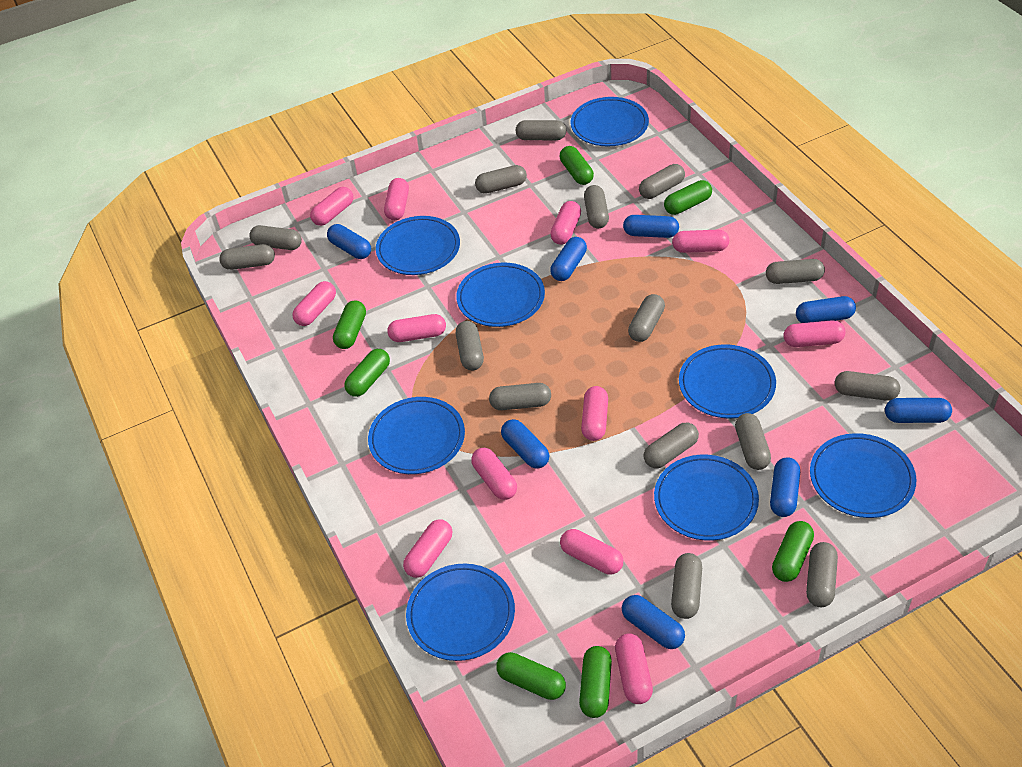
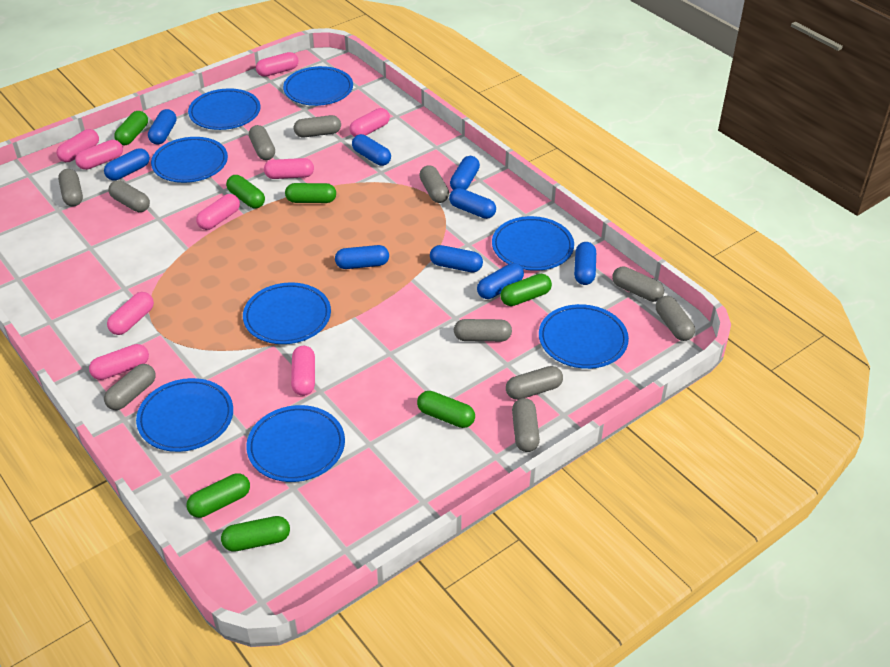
blue capsule: [327,224,371,259] [501,419,549,469] [550,237,587,281] [622,595,685,649] [623,215,679,238] [770,457,800,517] [796,296,856,323] [885,398,952,423] = 8 -> [104,148,150,180] [148,109,177,144] [335,245,389,269] [352,134,391,166] [430,245,483,272] [449,188,496,219] [450,156,480,190] [477,263,524,299] [574,242,596,285] = 9
grey capsule: [219,244,275,270] [249,225,302,250] [456,321,484,370] [475,165,527,194] [489,383,551,410] [516,120,566,140] [584,185,609,228] [628,294,665,342] [639,164,685,199] [643,422,699,468] [671,553,702,619] [735,413,771,470] [766,259,825,284] [806,542,838,607] [835,371,900,401] = 15 -> [58,169,83,207] [104,364,156,410] [108,180,150,212] [249,125,275,160] [294,115,341,137] [419,165,449,203] [454,319,512,342] [506,366,563,400] [512,398,540,452] [612,266,664,302] [656,296,695,341] = 11
pink capsule: [292,281,336,326] [310,187,353,226] [384,178,409,220] [387,314,446,342] [403,519,452,578] [471,448,517,500] [550,201,581,245] [560,529,623,575] [581,386,608,441] [615,633,653,704] [672,230,729,253] [784,320,846,347] = 12 -> [56,129,99,162] [75,140,123,170] [89,344,149,380] [107,292,154,335] [196,194,240,230] [256,52,298,77] [264,158,314,179] [291,346,315,396] [350,108,390,137] = 9

